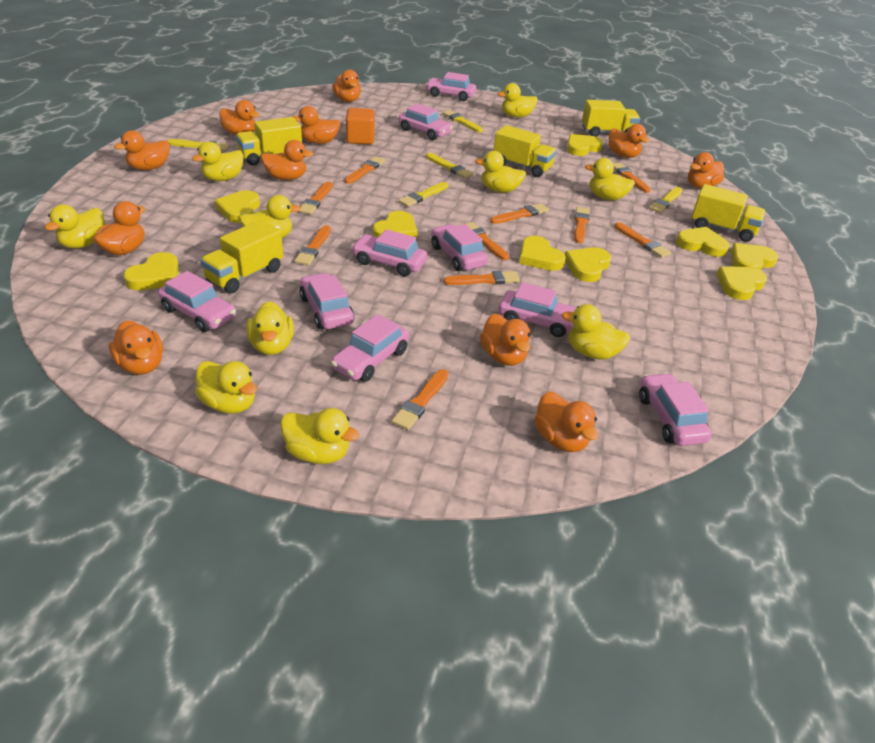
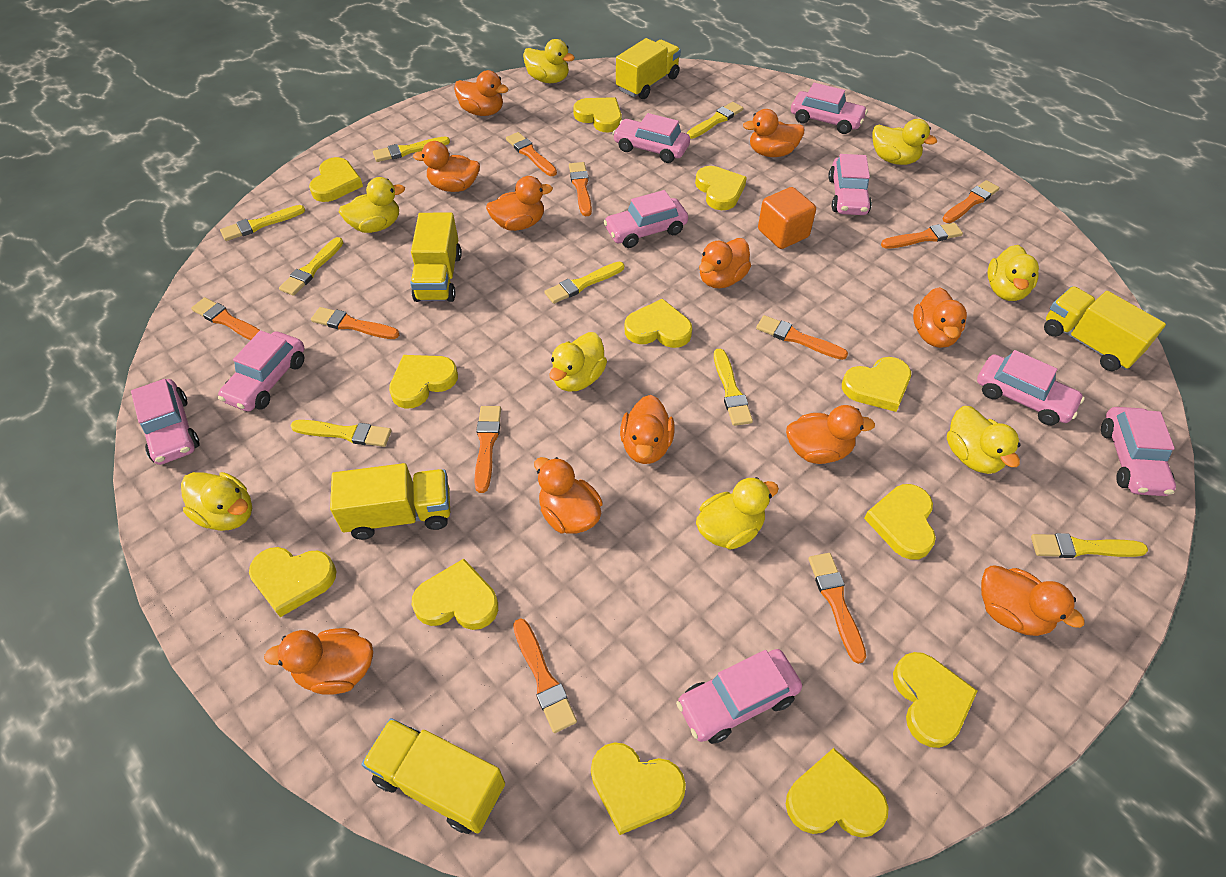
yellow brush: [168,139,229,151] [398,182,448,207] [426,153,473,179] [442,110,483,133] [649,187,682,213] = 5 -> [220,205,305,241] [279,237,343,296] [290,420,392,447] [373,136,450,162] [544,262,624,304] [687,102,743,139] [714,349,753,426] [1031,533,1148,558] = 8
yellow duck: [45,204,104,248] [192,142,244,181] [195,361,257,414] [239,195,301,238] [246,301,294,355] [280,408,359,464] [475,151,526,193] [497,83,538,117] [561,304,631,359] [585,158,635,200] = 10 -> [181,472,252,531] [339,177,405,233] [523,39,575,83] [549,332,607,392] [696,477,779,550] [873,119,937,165] [947,406,1021,474] [987,245,1039,301] = 8
yellow heart: [123,252,179,290] [215,190,260,223] [373,211,418,239] [519,236,566,271] [565,247,611,282] [567,134,603,156] [676,227,730,257] [717,266,767,300] [731,243,778,270] = 9 -> [249,547,336,617] [309,157,363,202] [389,355,458,409] [412,559,498,630] [573,97,622,132] [591,742,686,835] [625,299,692,348] [695,166,747,210] [786,748,889,838] [842,357,911,412] [864,484,936,560] [893,652,977,748] = 12

